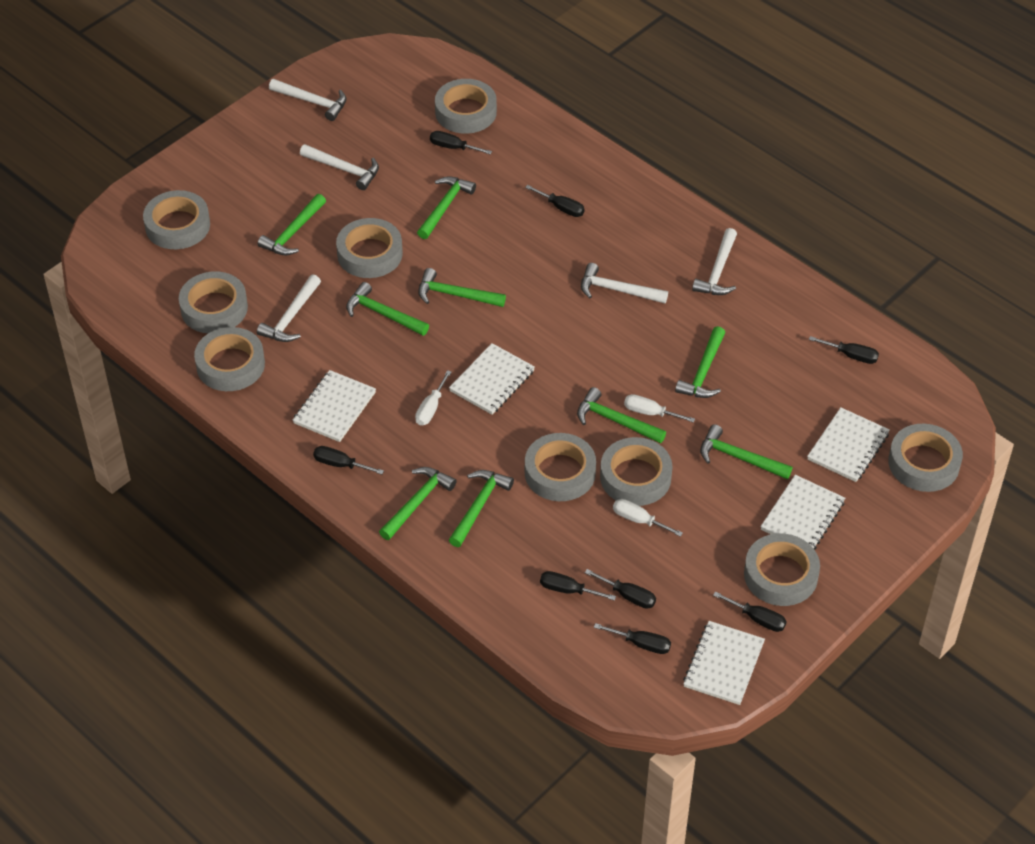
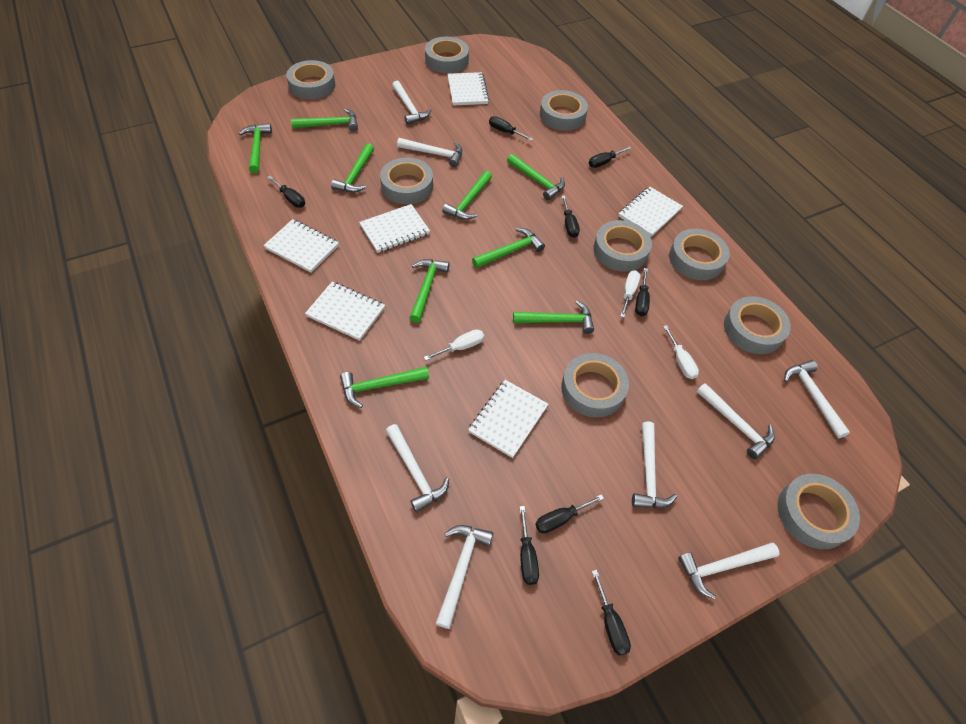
white hammer: [257,274,321,342] [269,79,346,121] [300,144,379,190] [581,263,668,303] [692,228,737,295] = 5 -> [386,424,449,513] [392,81,431,125] [397,138,462,167] [435,525,493,629] [632,421,677,508] [678,543,780,599] [697,383,775,459] [784,360,850,438] = 8
white notebook: [293,370,376,442] [449,343,535,415] [683,621,765,705] [761,475,845,550] [807,407,890,482] = 5 -> [263,219,339,273] [305,282,385,341] [359,204,430,253] [448,72,489,106] [468,380,549,458] [618,186,683,237] = 6

